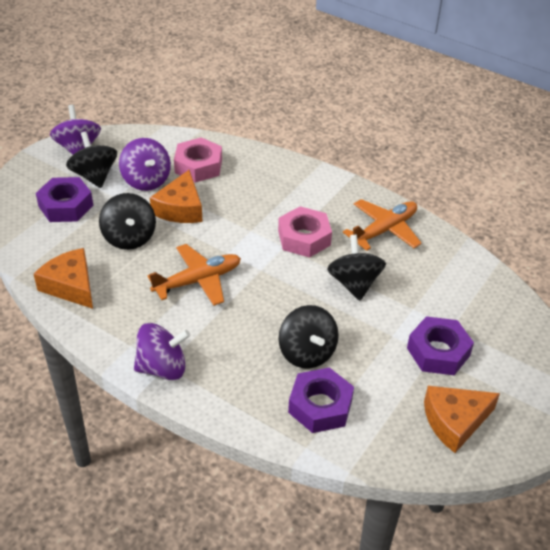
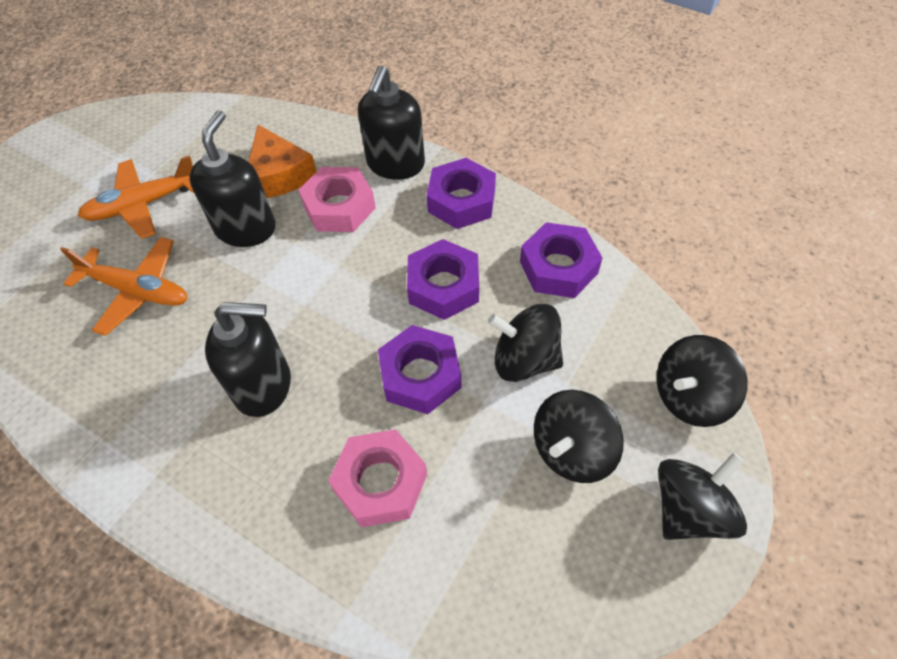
black soap dispenser: none = 0 -> [189,110,276,247] [205,302,291,417] [358,65,425,180] = 3
orange cheese: [34,248,93,309] [150,170,203,223] [424,386,500,453] = 3 -> [248,125,317,198] = 1
purple nut: [36,177,93,222] [288,367,354,433] [407,316,474,375] = 3 -> [378,325,462,414] [407,239,479,320] [427,158,496,229] [520,222,603,298] = 4
purple spinning top: [50,105,101,155] [119,138,171,191] [134,323,190,380] = 3 -> none = 0

